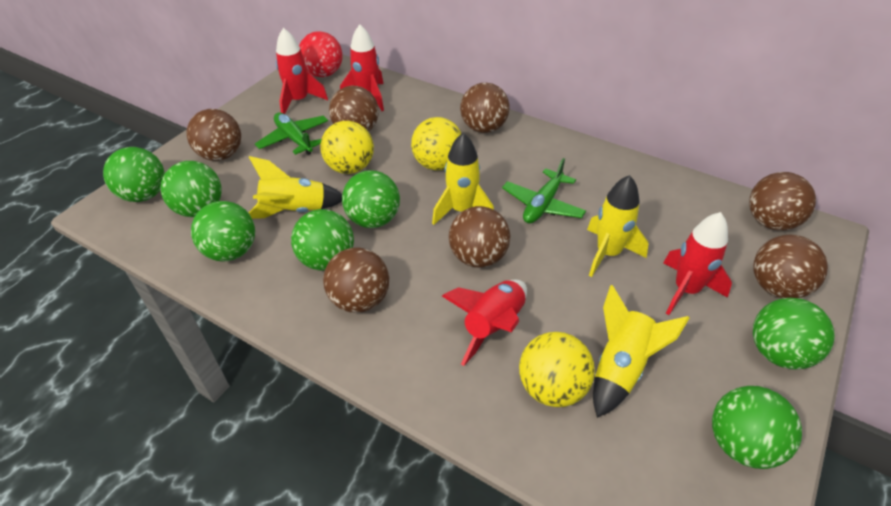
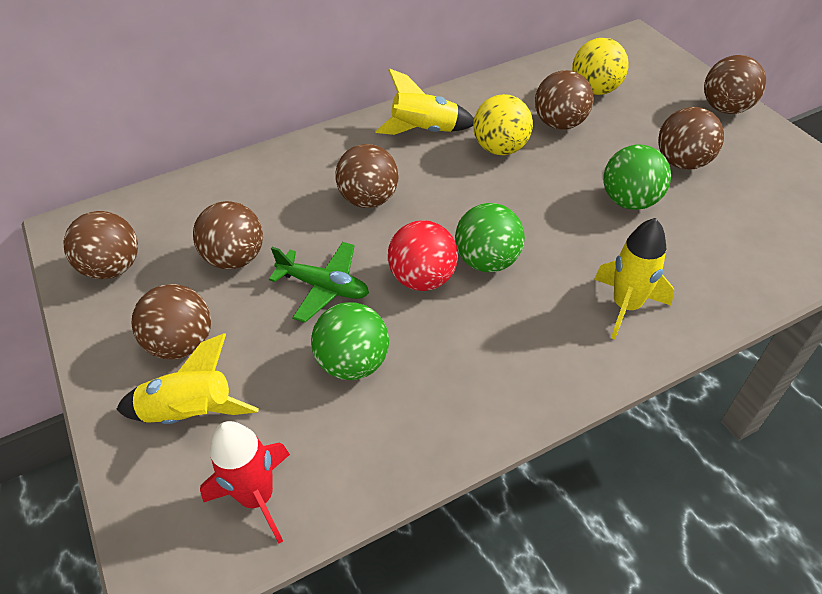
green ball: [103,147,165,202] [160,161,222,217] [191,201,255,262] [291,209,354,271] [342,170,400,228] [712,386,802,469] [753,298,835,370] = 7 -> [311,302,389,380] [455,203,525,272] [603,144,671,210] = 3
green plane: [255,112,328,155] [502,158,586,224] = 2 -> [269,242,369,323] = 1
red rocket: [276,28,328,114] [340,24,384,111] [442,280,527,366] [663,212,732,315] = 4 -> [200,421,290,543] = 1
yellow ball: [320,121,374,174] [411,117,461,170] [519,332,595,407] = 3 -> [473,94,533,155] [572,38,629,95] = 2
yellow rocket: [249,156,342,219] [432,133,494,225] [587,175,648,277] [593,285,689,418] = 4 -> [116,333,259,424] [375,68,474,135] [594,218,674,340] = 3

